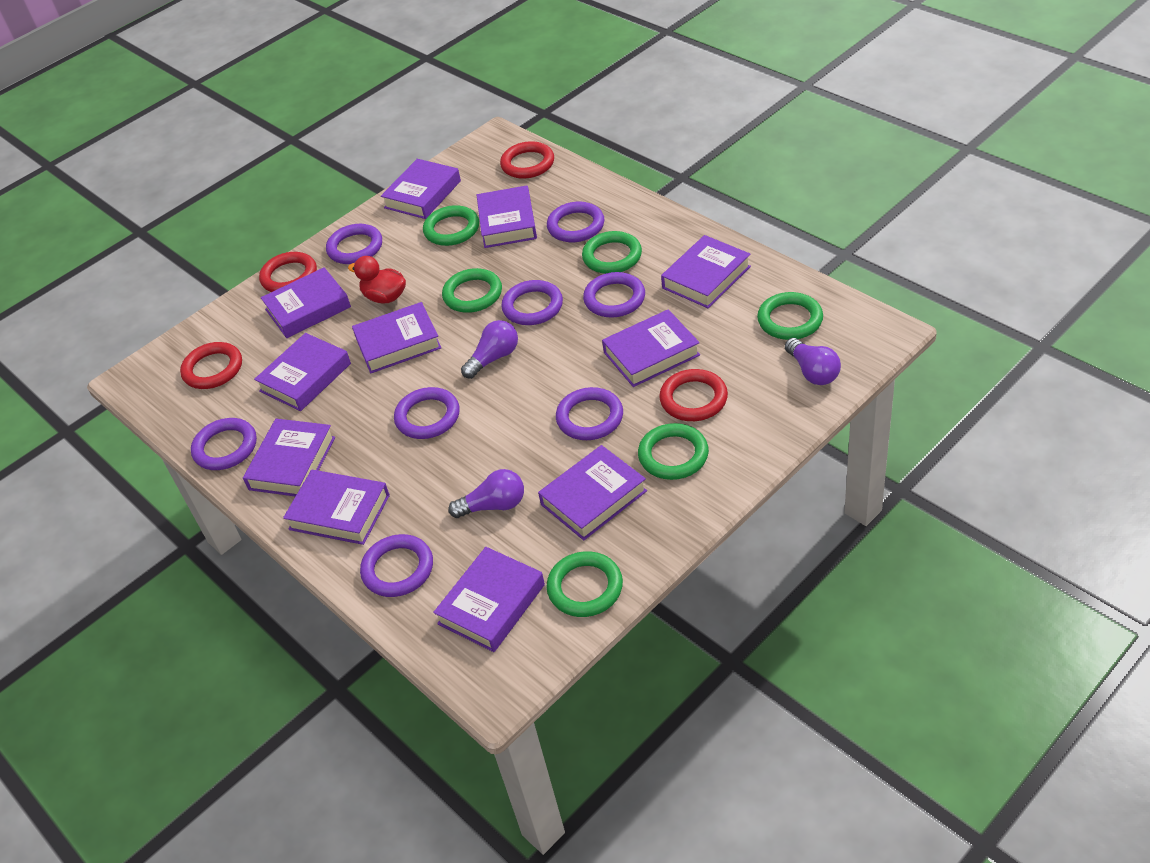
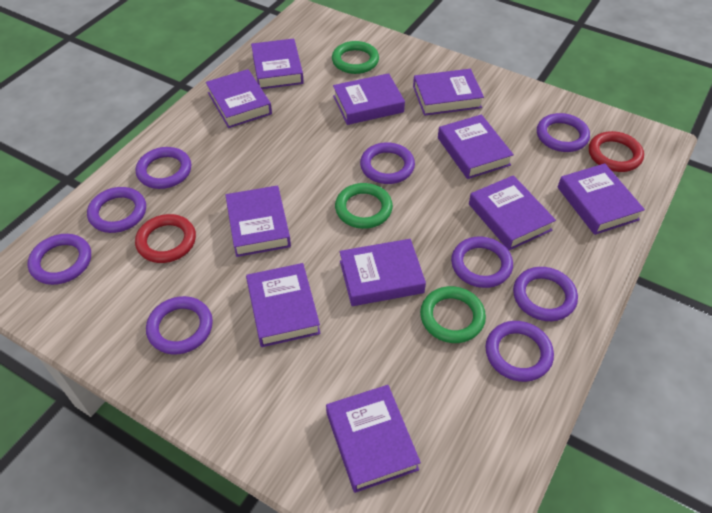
green ring: [423,205,479,246] [442,268,502,313] [547,551,623,617] [582,231,642,274] [638,423,709,480] [757,292,823,340] = 6 -> [332,41,379,74] [335,183,393,229] [420,286,486,343] = 3
purple light bulb: [448,469,524,518] [461,320,518,379] [785,338,841,385] = 3 -> none = 0
purple ring: [191,418,257,470] [326,224,382,264] [360,534,433,597] [394,387,460,439] [501,280,563,325] [547,202,605,242] [556,387,623,440] [583,272,645,318] = 8 -> [28,234,91,285] [87,187,146,233] [136,147,191,189] [146,296,213,354] [360,142,415,184] [451,237,513,288] [485,321,554,382] [513,267,578,321] [537,113,590,152] = 9
red duck: [348,256,406,304] = 1 -> none = 0
red ring: [180,342,242,389] [259,252,317,292] [500,141,554,179] [659,369,728,421] = 4 -> [135,214,196,263] [589,131,644,172] = 2

